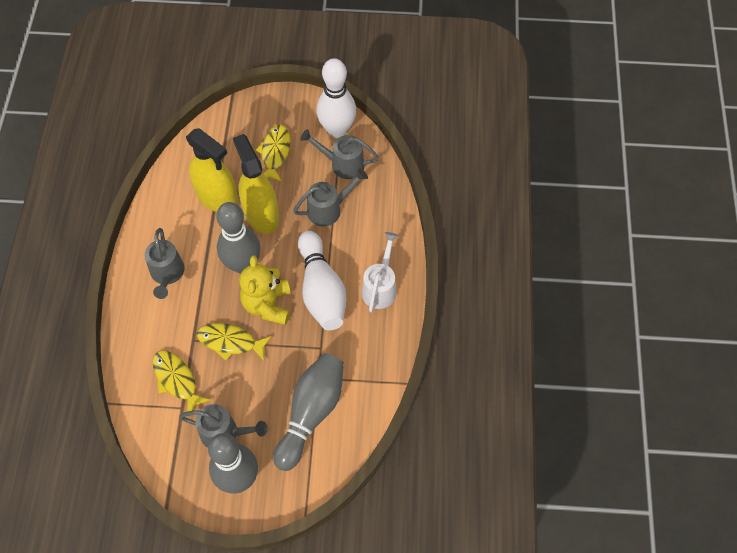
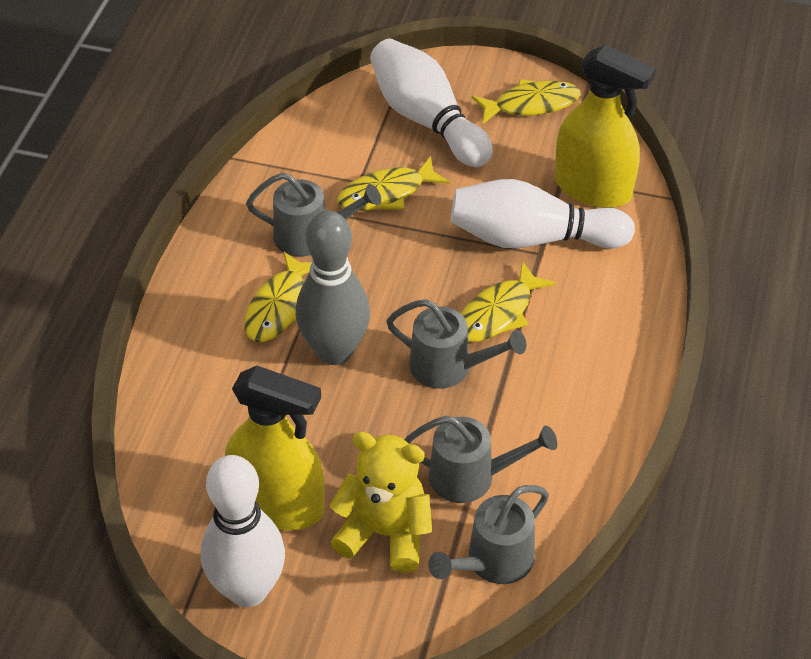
grey bowling pin: [208,433,258,494] [216,202,260,274] [273,353,344,471] = 3 -> [296,211,370,365] = 1
white bowling pin: [298,231,346,330] [317,58,356,138] = 2 -> [201,455,285,607] [370,39,493,167] [451,179,635,249] = 3
white watering can: [361,232,398,313] = 1 -> none = 0
yellow fish: [152,350,211,417] [197,323,272,361] [255,125,291,182] = 3 -> [244,251,312,342] [337,156,449,211] [461,261,556,342] [472,79,580,124] = 4

